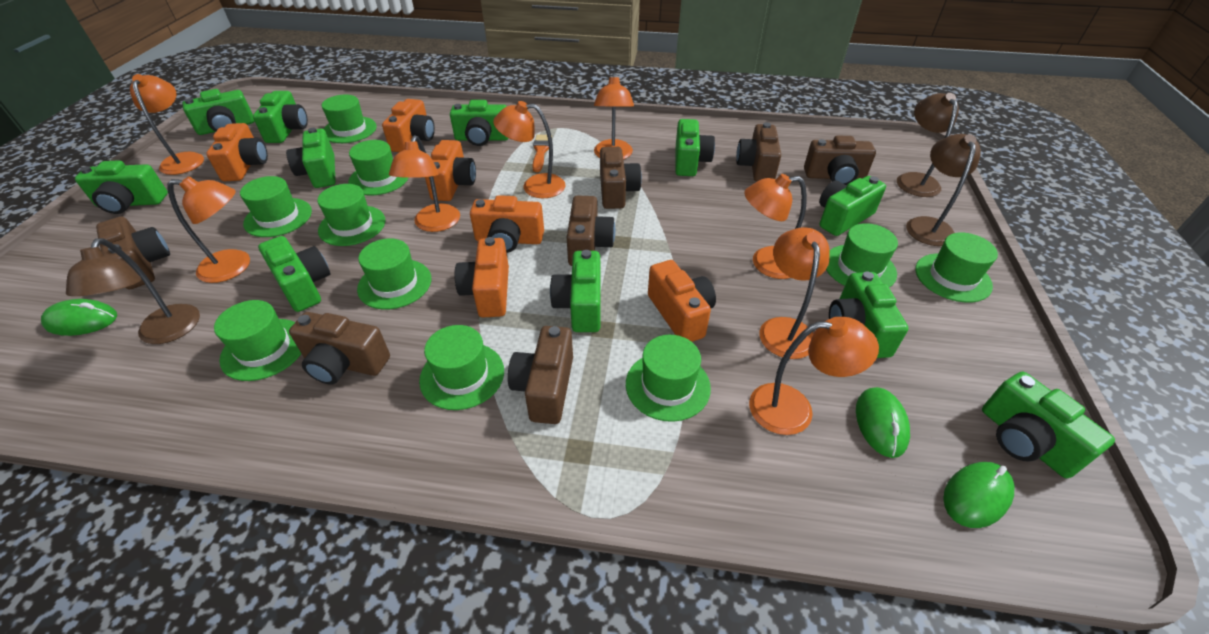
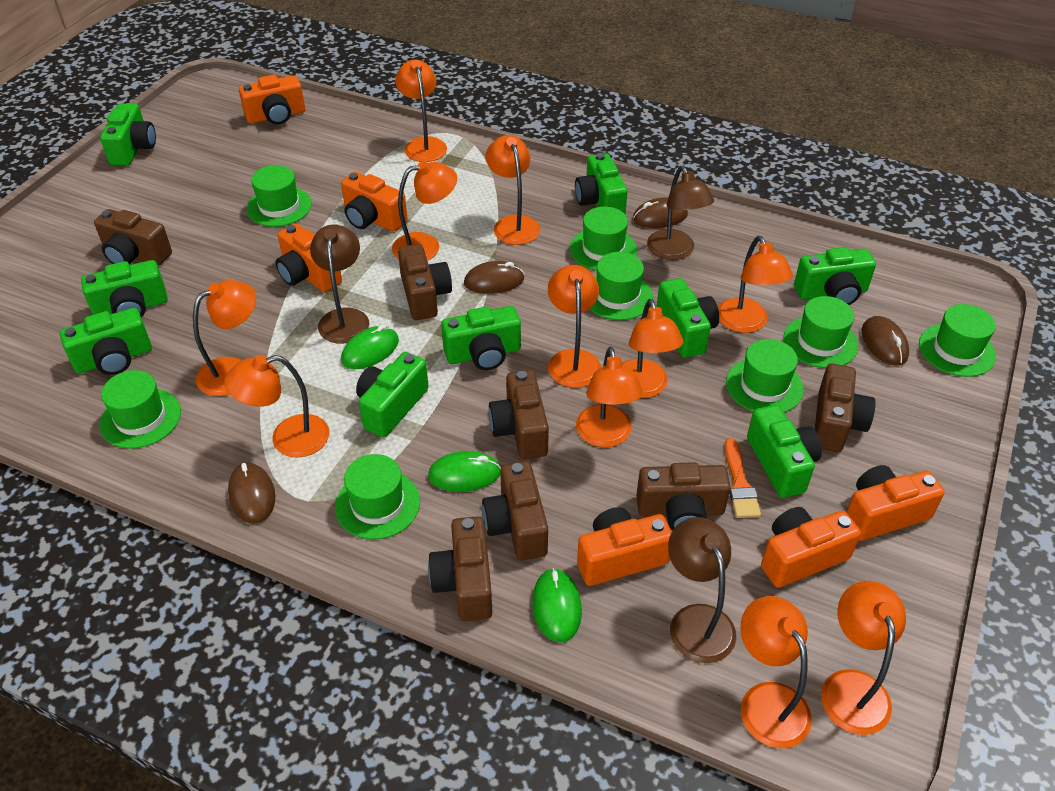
brown mouse: none = 0 -> [228,463,275,524] [464,261,524,294] [633,198,688,228] [861,316,909,366] = 4
green camera: [75,160,168,214] [182,89,255,135] [253,91,308,143] [258,236,330,312] [286,128,336,188] [450,100,509,146] [550,250,600,332] [675,119,715,176] [819,176,886,236] [829,271,908,358] [982,372,1115,478] = 11 -> [60,308,152,375] [81,260,168,318] [100,103,156,165] [356,352,429,437] [441,306,521,370] [575,153,627,214] [656,278,719,358] [747,405,822,498] [794,247,876,305] = 9
green hat: [214,300,301,381] [240,176,312,237] [317,184,385,246] [322,94,377,143] [348,140,408,195] [357,238,431,310] [419,325,504,410] [626,335,711,422] [826,223,898,287] [915,233,998,303] = 10 -> [100,370,181,449] [247,165,312,227] [335,454,420,539] [570,207,637,271] [590,252,653,320] [726,339,804,413] [783,296,858,368] [919,304,996,377] = 8
orange lamp: [130,74,204,175] [167,176,250,283] [389,135,460,232] [493,101,565,198] [594,73,634,160] [744,174,807,279] [749,317,879,435] [759,227,830,359] = 8 -> [193,280,256,396] [224,355,329,458] [392,161,457,261] [395,60,447,162] [486,135,540,245] [548,265,601,388] [576,347,643,447] [622,299,683,398] [718,236,793,333] [740,596,812,748] [821,581,906,735] = 11

